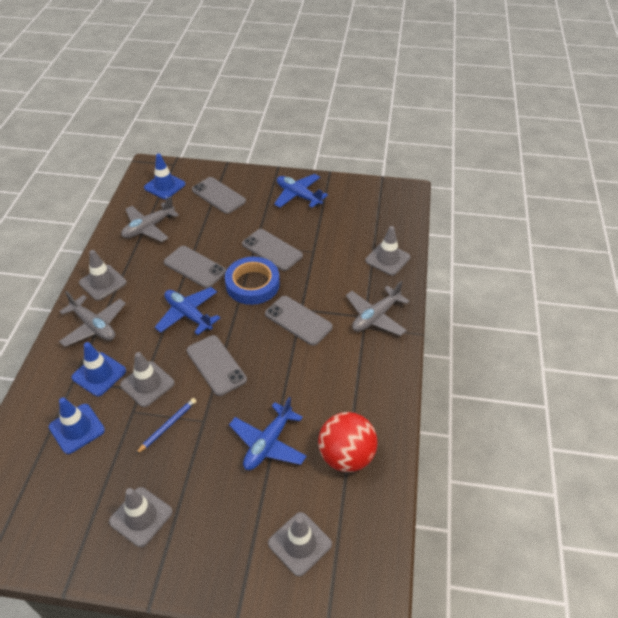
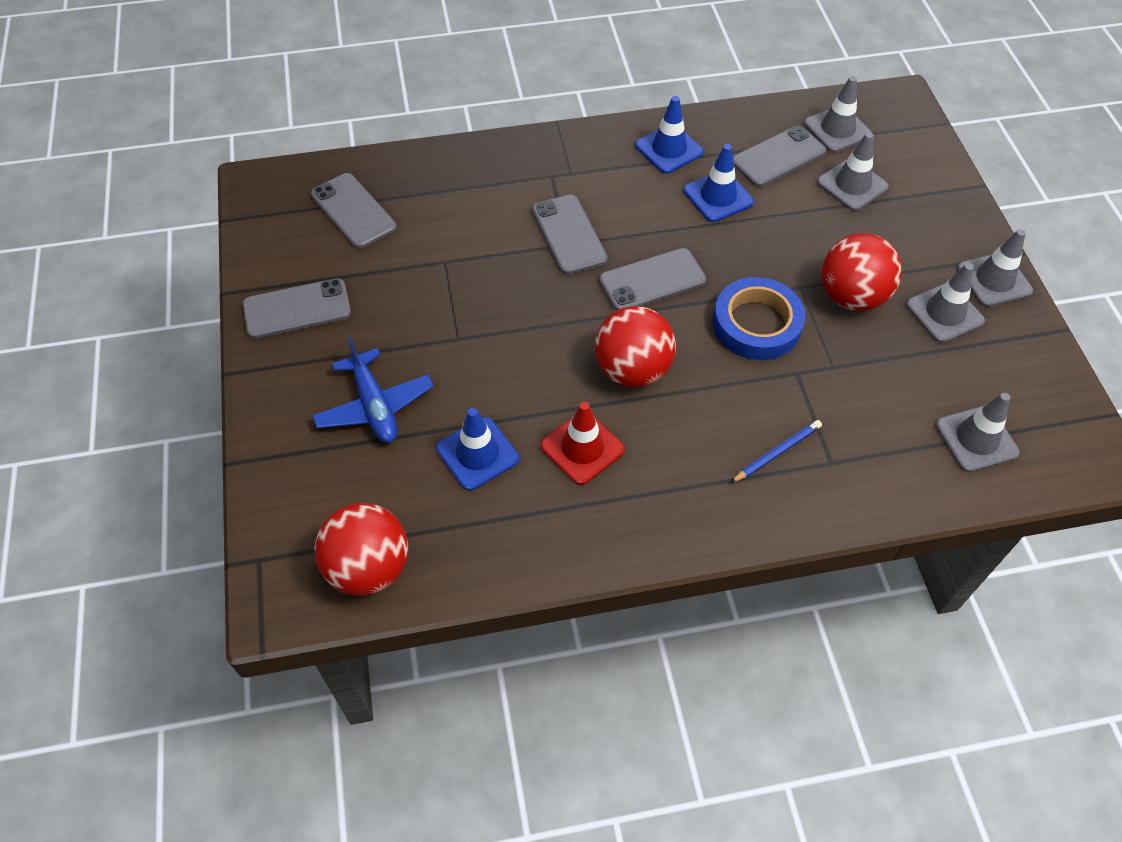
blue plane: [155,287,220,335] [229,397,307,470] [274,174,328,208] = 3 -> [312,337,434,443] = 1
grey plane: [59,291,126,347] [121,197,179,242] [346,281,409,336] = 3 -> none = 0
red ball: [318,412,378,472] = 1 -> [314,503,408,596] [595,306,676,387] [821,233,902,311] = 3
red traffic cone: none = 0 -> [541,402,625,485] = 1

